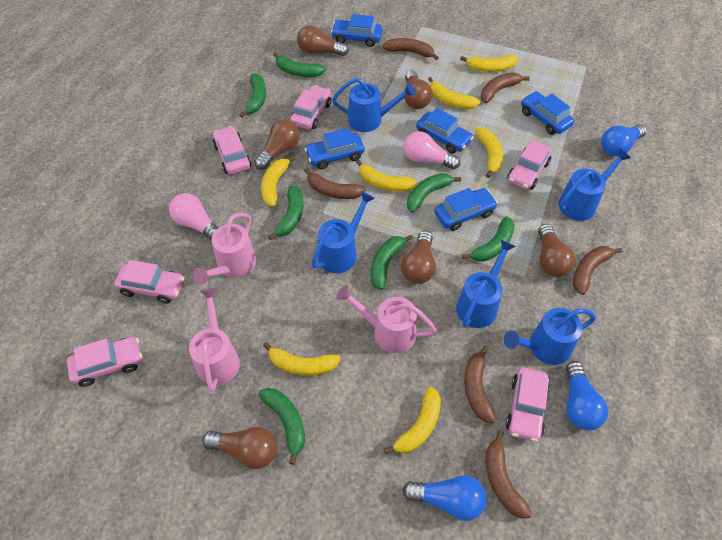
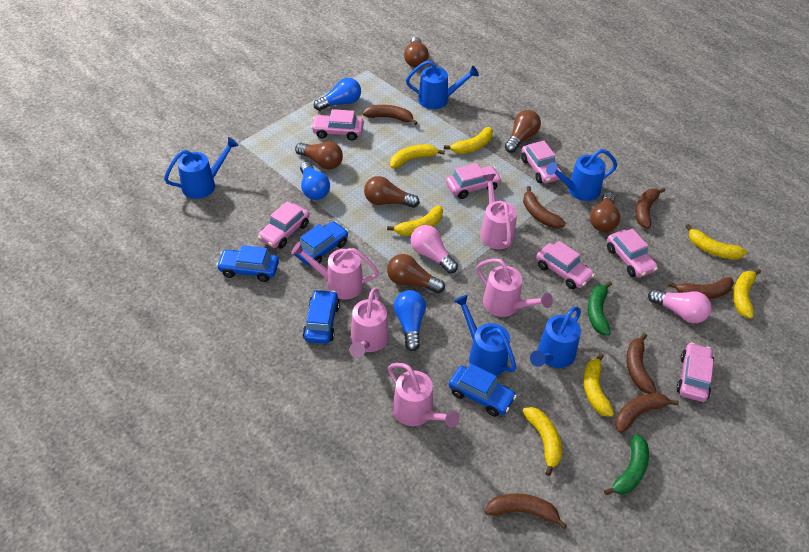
blue car: [304,128,365,169] [331,14,383,47] [416,108,474,154] [434,188,498,231] [521,91,574,135] = 5 -> [216,245,279,282] [294,221,348,265] [303,289,340,344] [449,364,517,417] = 4
brown banana: [304,168,366,199] [383,38,439,60] [464,346,496,423] [481,73,529,103] [485,430,532,518] [573,246,623,295] = 6 -> [362,105,418,125] [485,493,567,529] [523,186,566,228] [615,393,679,433] [626,333,656,393] [635,188,666,229] [669,277,734,299] = 7
green banana: [239,73,266,118] [258,388,305,465] [268,185,303,240] [273,52,326,77] [371,234,413,290] [407,173,461,213] [462,217,515,262] = 7 -> [588,281,612,336] [604,434,649,495] = 2
pink car: [67,337,142,387] [114,260,184,304] [213,126,251,175] [290,85,332,130] [506,367,550,442] [507,140,552,190] = 6 -> [258,201,310,249] [311,109,364,140] [446,163,502,199] [521,140,562,184] [536,241,595,289] [607,228,658,278] [676,342,714,402] = 7
pink watering can: [189,288,240,392] [193,213,256,284] [336,285,436,353] = 3 -> [291,242,379,300] [349,288,389,358] [388,363,460,427] [477,258,553,317] [480,174,517,249] = 5

